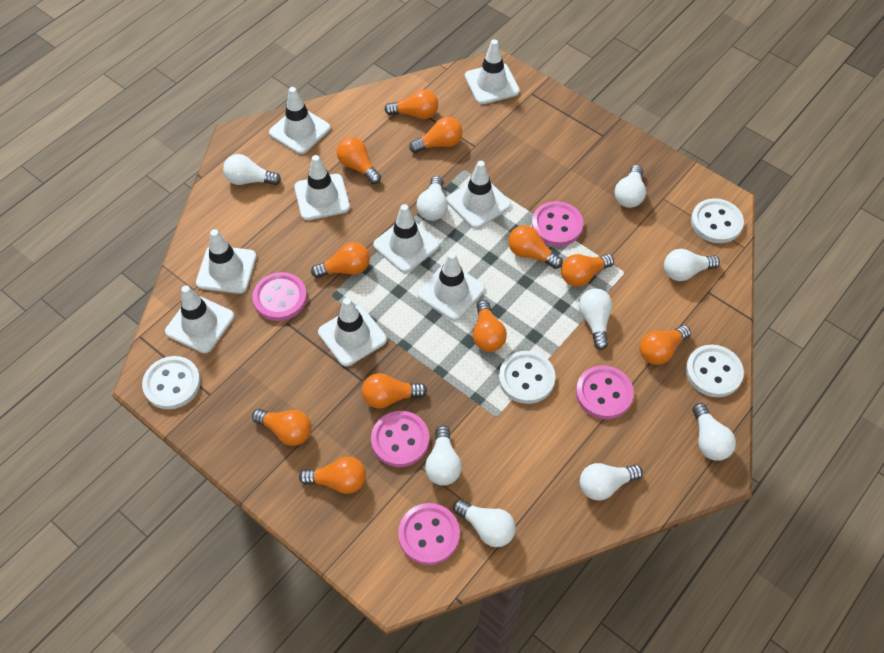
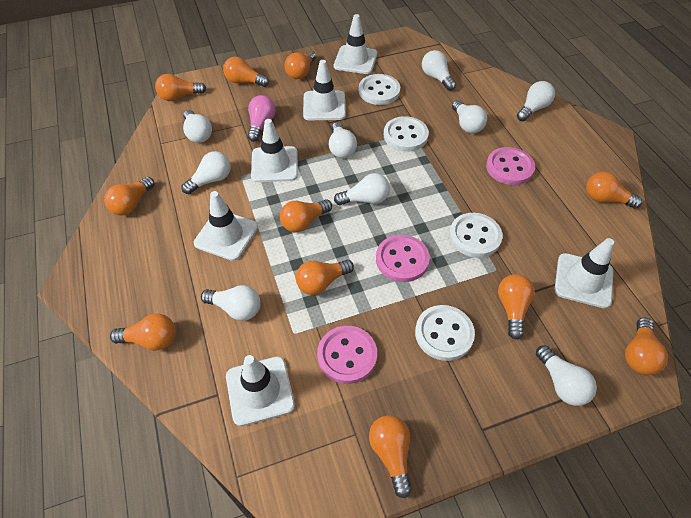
pink button: [253,272,307,321] [371,411,429,467] [398,503,460,565] [532,201,583,246] [576,365,634,419] = 5 -> [317,326,377,384] [376,235,430,282] [486,147,535,185] = 3
pink light bulb: none = 0 -> [248,95,276,142] = 1
white traffic cone: [165,285,234,353] [196,229,256,294] [269,87,330,154] [294,155,350,220] [318,298,387,367] [373,204,439,273] [418,252,485,321] [447,161,511,229] [465,39,520,104] = 9 -> [194,191,258,261] [226,355,295,426] [251,119,298,182] [303,60,346,120] [334,14,377,74] [554,238,614,308] = 6

